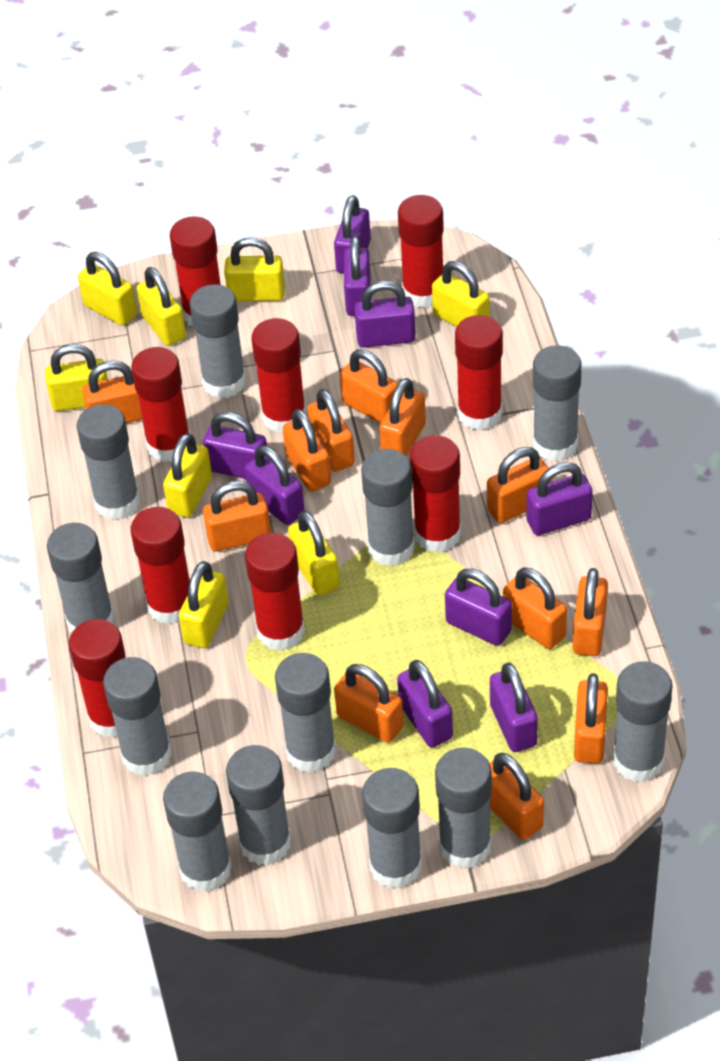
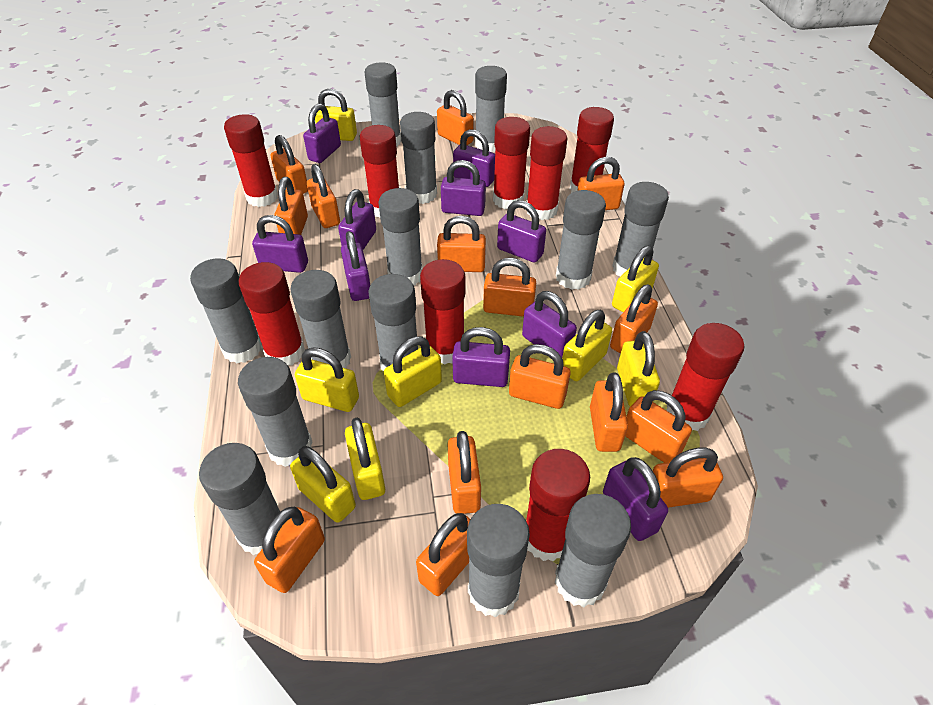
grey glue stick: [47,523,114,633] [76,404,140,520] [103,657,172,777] [163,772,232,892] [190,284,246,398] [226,745,291,865] [275,653,336,773] [361,449,415,566] [362,768,422,889] [435,748,492,869] [532,345,582,462] [613,661,673,782] = 12 -> [190,258,262,363] [199,443,280,555] [238,357,313,467] [290,270,351,368] [365,62,401,147] [368,274,418,371] [378,188,423,285] [400,112,437,204] [467,504,530,618] [475,66,507,152] [554,494,631,607] [556,190,606,290] [612,182,669,277] = 13
orange padlock: [82,360,143,423] [203,481,271,552] [283,409,331,492] [307,389,355,472] [334,664,404,743] [340,349,398,423] [379,378,426,457] [487,447,551,523] [489,753,544,840] [503,567,567,649] [573,568,608,656] [574,673,608,763] = 12 -> [254,507,325,593] [270,135,308,194] [274,177,308,235] [307,164,340,228] [416,513,471,596] [437,90,474,145] [437,216,486,272] [447,431,481,514] [483,258,536,317] [509,344,571,409] [577,157,625,210] [590,372,628,452] [610,284,658,353] [625,390,692,463] [653,447,723,508] = 15
purple padlock: [203,412,267,479] [245,445,305,525] [334,195,371,274] [344,236,371,316] [354,281,416,348] [397,660,453,748] [445,569,512,646] [490,663,538,752] [526,462,593,535] = 9 -> [252,215,308,273] [303,103,341,163] [338,189,376,250] [341,231,370,301] [441,160,486,216] [452,327,510,387] [453,129,495,187] [497,200,546,263] [522,291,577,357] [603,457,668,541] = 10

